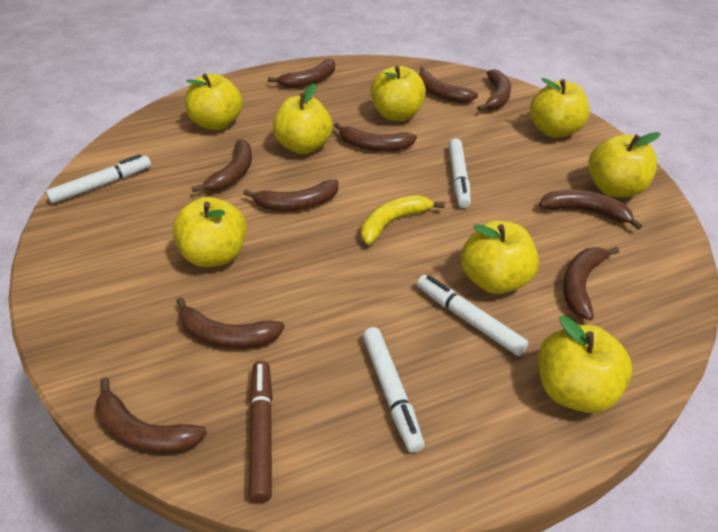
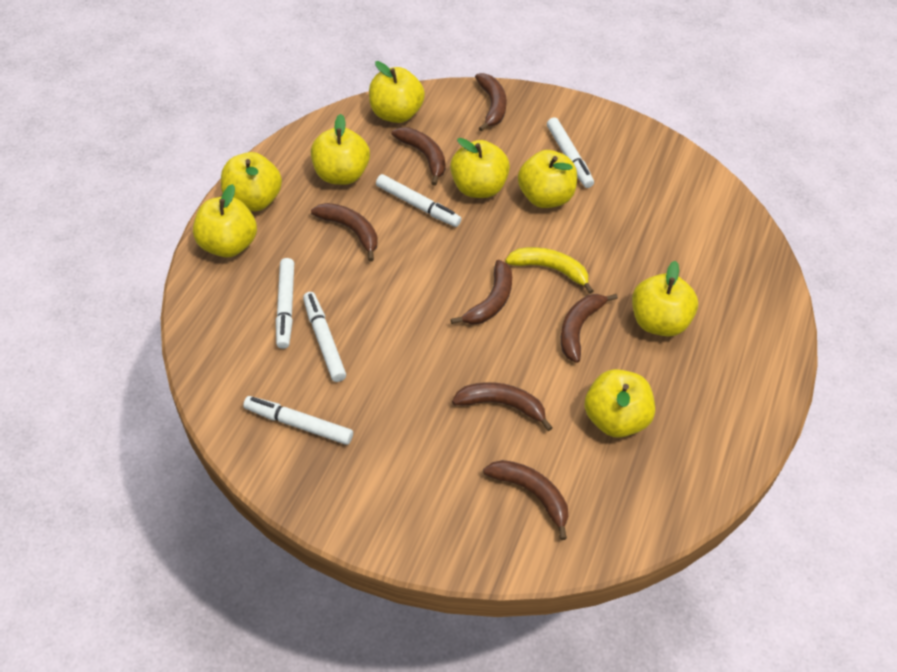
brown banana: [96,377,207,454] [176,297,285,349] [192,139,252,193] [243,180,338,211] [268,59,335,88] [334,123,417,152] [419,67,478,103] [477,69,511,111] [539,190,643,230] [563,247,619,320] = 10 -> [311,203,378,261] [392,127,446,186] [451,260,512,325] [452,382,553,431] [475,73,507,132] [483,460,568,540] [561,294,618,363] = 7
brown marker: [249,361,273,503] = 1 -> none = 0
white marker: [46,154,151,204] [363,327,425,453] [417,275,529,356] [449,138,471,208] = 4 -> [243,396,353,445] [276,258,294,349] [303,292,346,382] [376,174,462,227] [547,117,594,188] = 5

